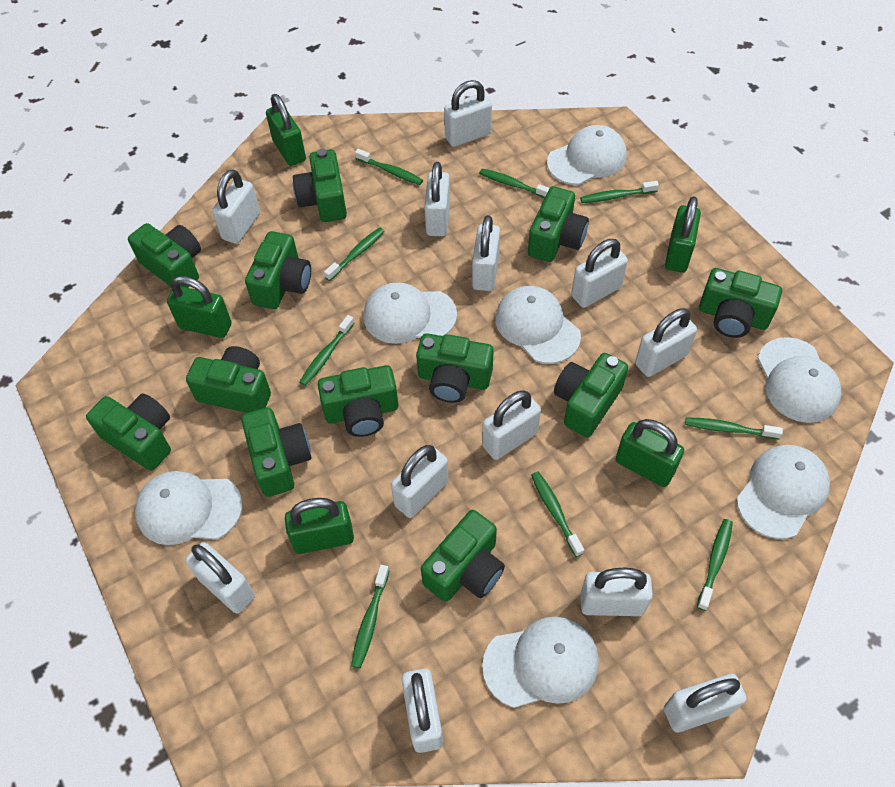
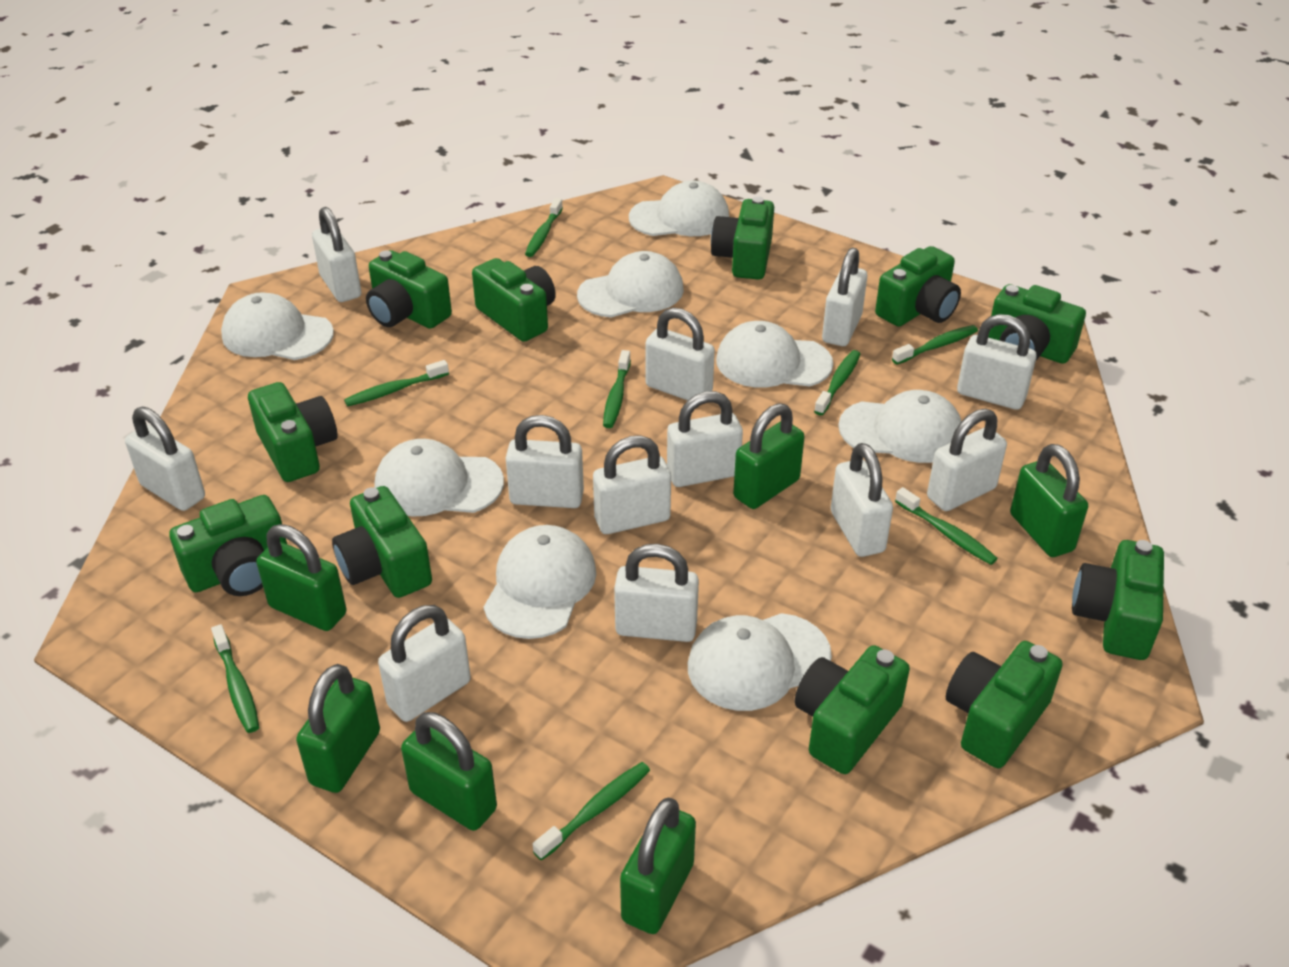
green camera: [86,393,171,471] [128,223,201,288] [186,346,271,413] [241,407,311,497] [245,231,311,309] [293,149,347,222] [318,365,398,437] [416,333,494,403] [421,510,505,602] [528,186,589,262] [554,353,628,437] [699,268,782,338] = 12 -> [169,495,287,596] [248,382,337,482] [332,486,432,598] [366,250,452,329] [472,258,556,342] [711,196,774,280] [795,645,910,774] [875,246,961,327] [946,641,1063,768] [988,284,1086,364] [1072,540,1164,660] = 11
green padlock: [167,276,232,338] [266,94,306,166] [285,498,354,554] [616,419,684,487] [665,196,701,273] = 5 -> [256,524,347,631] [296,664,380,793] [401,712,497,831] [620,797,696,934] [733,403,805,509] [1010,444,1088,557] = 6
green toothbrush: [300,315,354,386] [324,228,385,281] [351,565,390,669] [355,149,423,185] [479,169,549,198] [531,472,584,557] [580,181,659,203] [685,417,783,439] [697,519,733,611] = 9 -> [211,624,259,733] [344,360,449,406] [525,198,563,257] [533,762,650,861] [603,350,631,428] [814,350,860,415] [892,325,978,365] [895,487,998,565] = 8
white cap: [135,471,242,545] [363,282,457,344] [482,616,599,708] [495,286,581,364] [547,125,627,185] [736,445,830,539] [757,337,841,423] = 7 -> [221,292,334,360] [375,439,504,517] [484,525,596,639] [577,251,684,318] [629,181,729,236] [688,613,832,711] [716,321,833,388] [838,390,962,463] = 8

